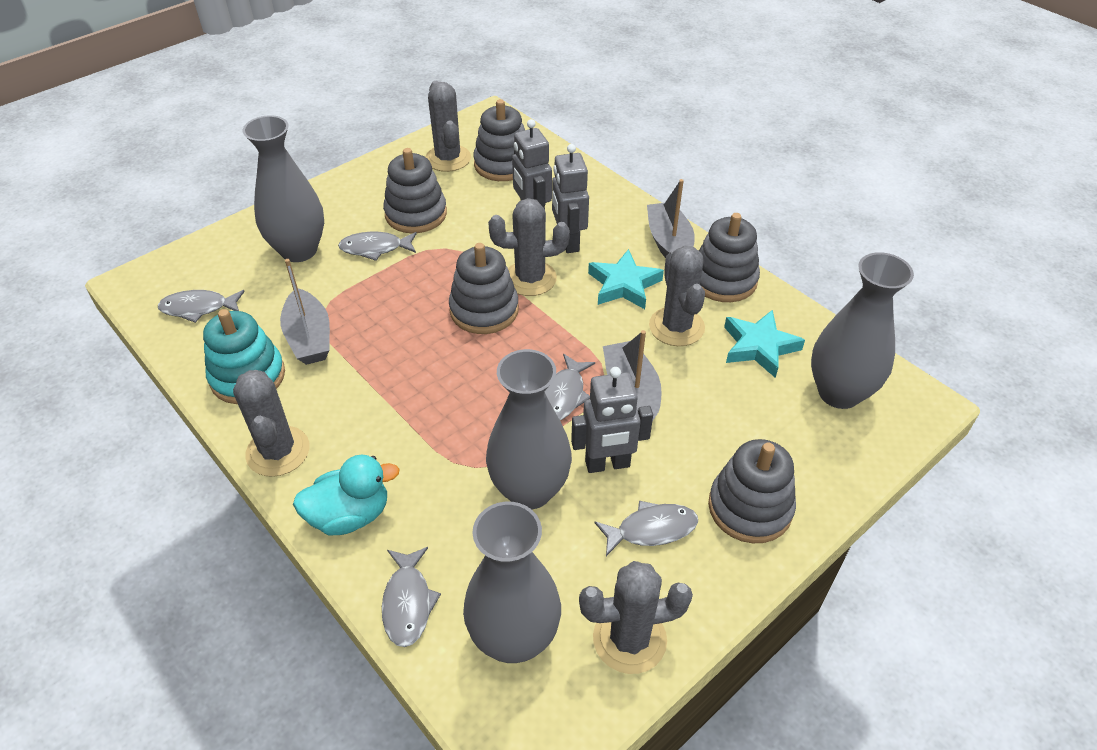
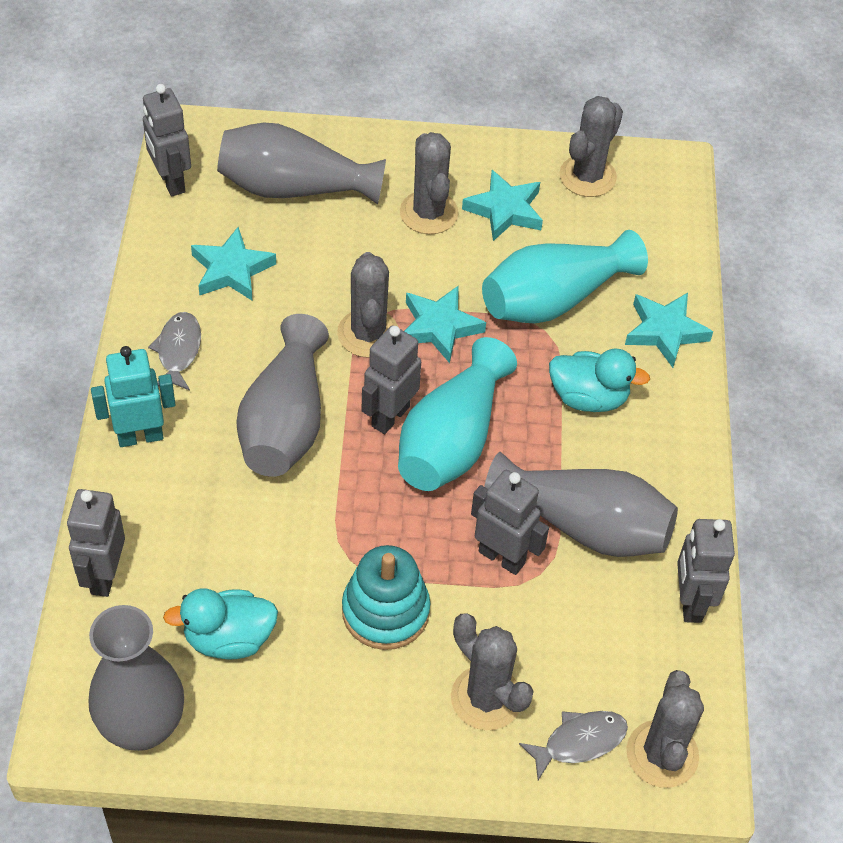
grey boat: [280,259,330,365] [603,330,662,421] [647,179,695,258] = 3 -> none = 0
grey fish: [158,290,245,323] [338,232,417,261] [382,547,441,647] [545,354,595,420] [594,501,698,556] = 5 -> [148,312,201,391] [519,711,628,780] = 2
grey robot: [512,119,552,209] [552,144,589,253] [571,367,653,473] = 3 -> [67,489,125,597] [143,84,191,196] [361,325,421,434] [471,470,549,575] [677,519,735,623] = 5
grey stacking toy: [383,148,447,233] [449,243,519,334] [473,99,525,181] [699,213,760,302] [708,439,796,543] = 5 -> none = 0
turquoise duck: [293,455,400,535] = 1 -> [163,588,278,659] [549,348,650,412] = 2
turquoise robot: none = 0 -> [91,346,176,447] = 1
turquoise star: [588,249,664,309] [724,310,805,378] = 2 -> [191,227,276,301] [404,285,486,363] [462,170,543,241] [625,293,713,368] = 4
turquoise vase: none = 0 -> [398,337,517,491] [482,230,648,324] = 2

